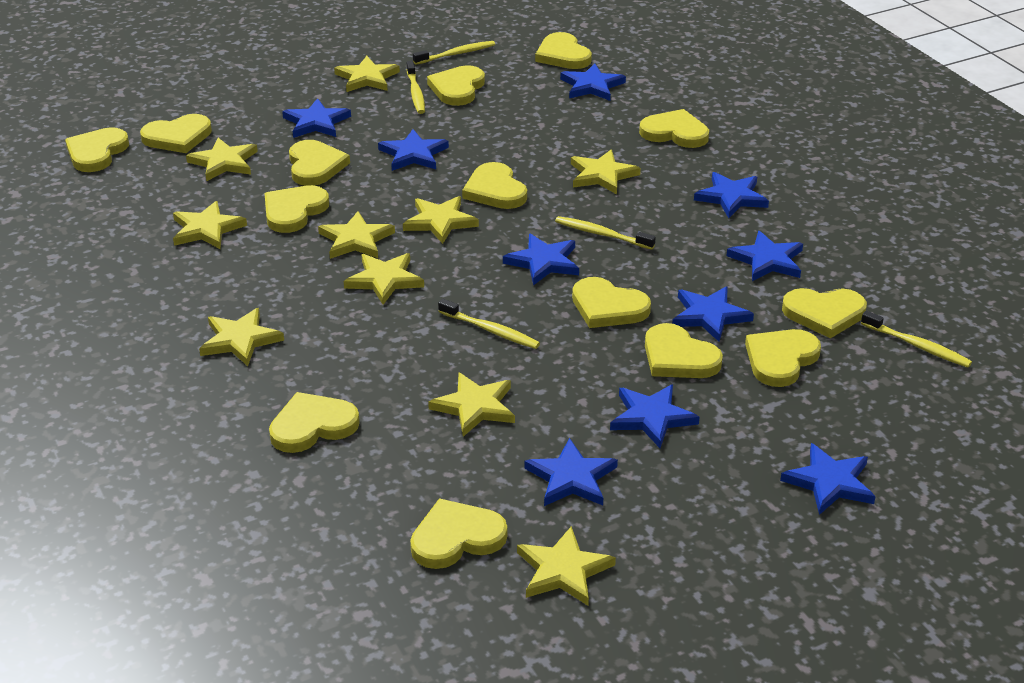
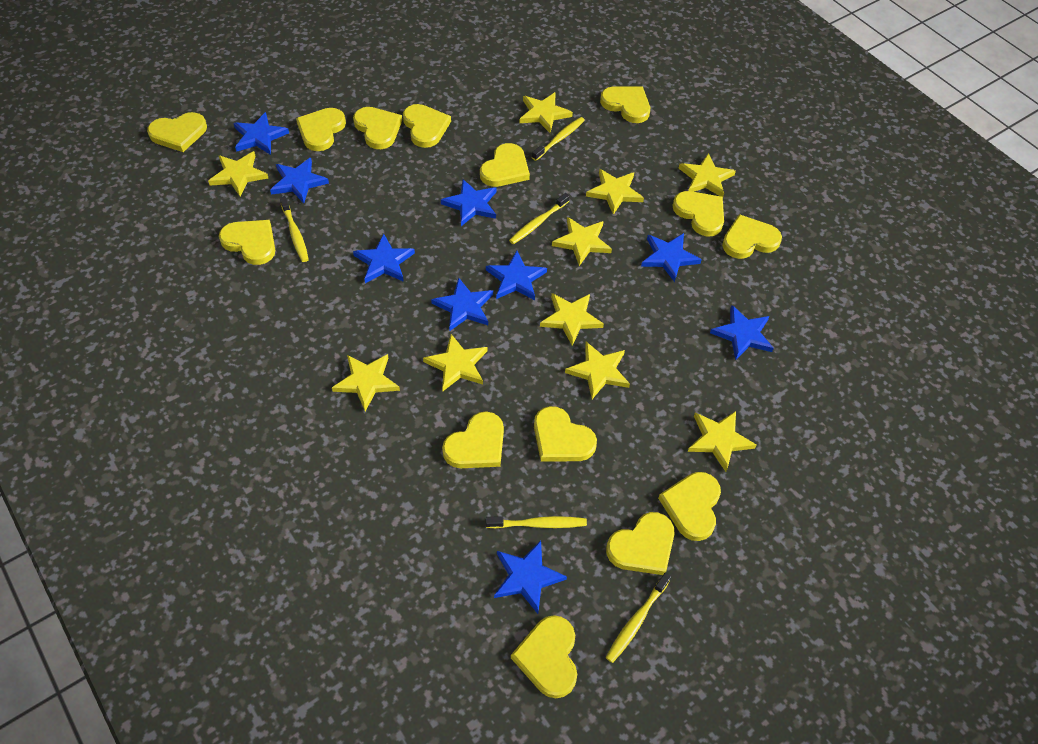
blue star: [282,98,351,138] [378,129,449,171] [503,234,579,286] [524,438,618,506] [560,63,626,101] [610,384,700,448] [672,287,754,342] [694,172,769,218] [727,231,803,281] [780,443,876,515] = 10 -> [234,112,289,155] [270,158,329,203] [353,234,415,283] [431,277,493,331] [441,179,497,226] [486,251,547,300] [494,541,567,614] [641,233,702,282] [710,305,774,360] = 9

